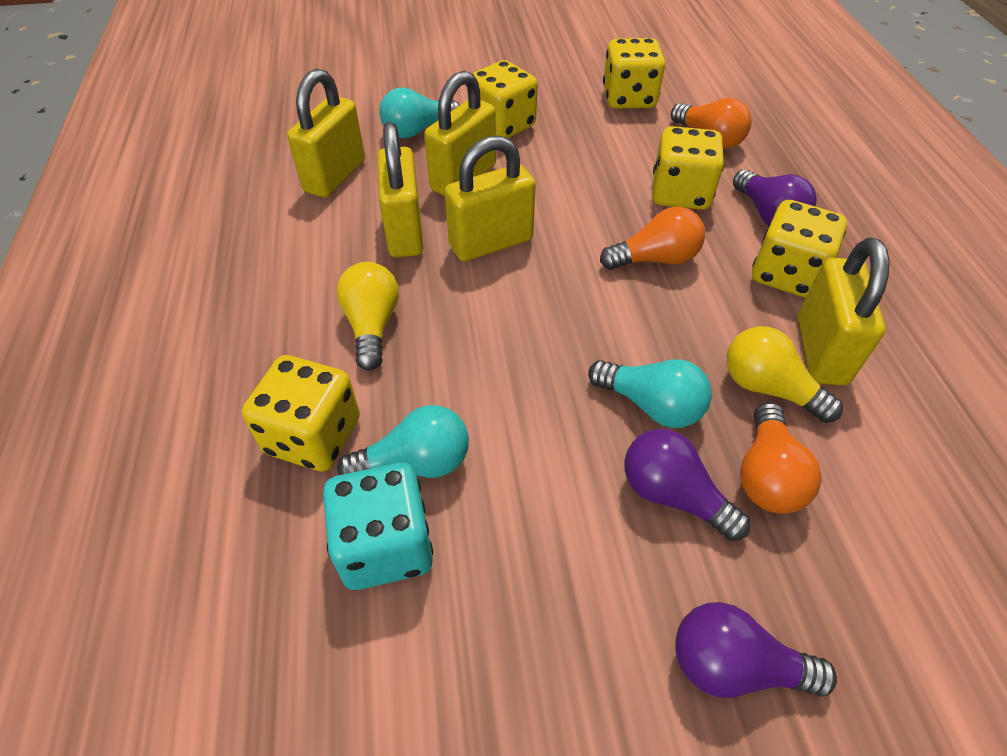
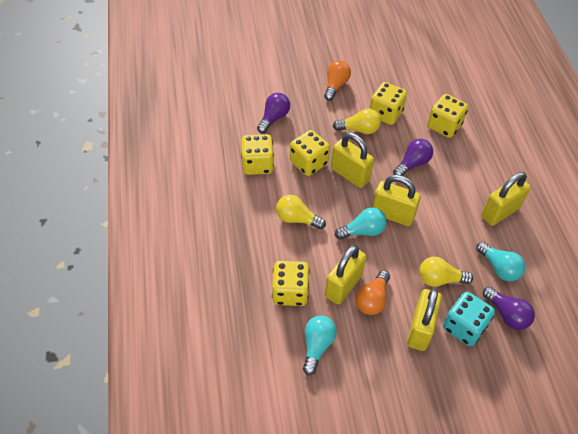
orange light bulb: [600,207,705,270] [671,98,752,149] [740,403,822,514] = 3 -> [324,60,351,101] [355,270,390,315] = 2
yellow light bulb: [337,262,399,371] [727,326,843,423] = 2 -> [276,195,326,229] [333,109,381,134] [419,257,473,287] = 3

